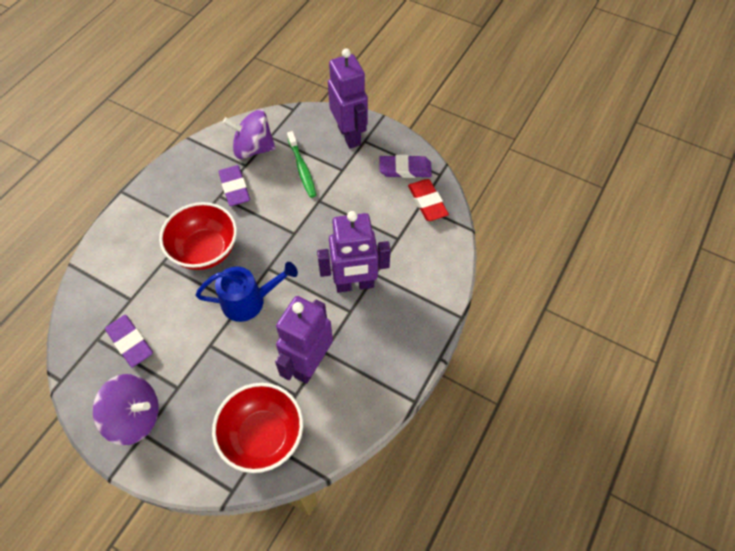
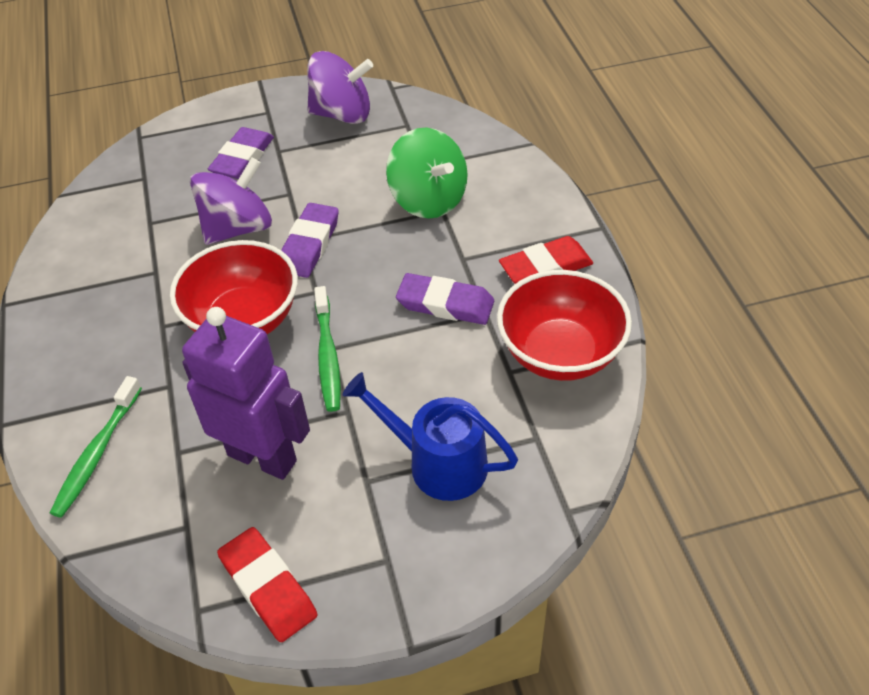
green spinning top: none = 0 -> [386,127,468,219] = 1
green toothbrush: [287,131,316,198] = 1 -> [50,376,142,518] [314,286,341,412] = 2
purple robot: [275,296,333,384] [317,211,391,293] [328,48,368,149] = 3 -> [182,307,310,480] = 1
red eraser: [408,179,449,221] = 1 -> [217,527,318,642] [499,236,593,284] = 2

